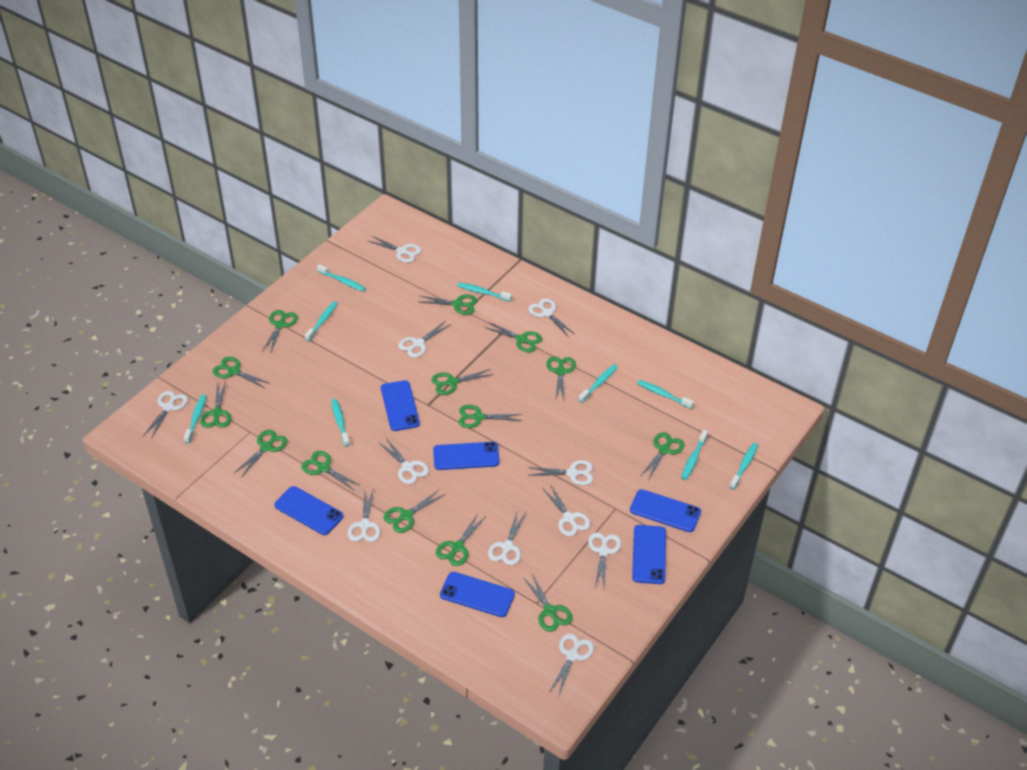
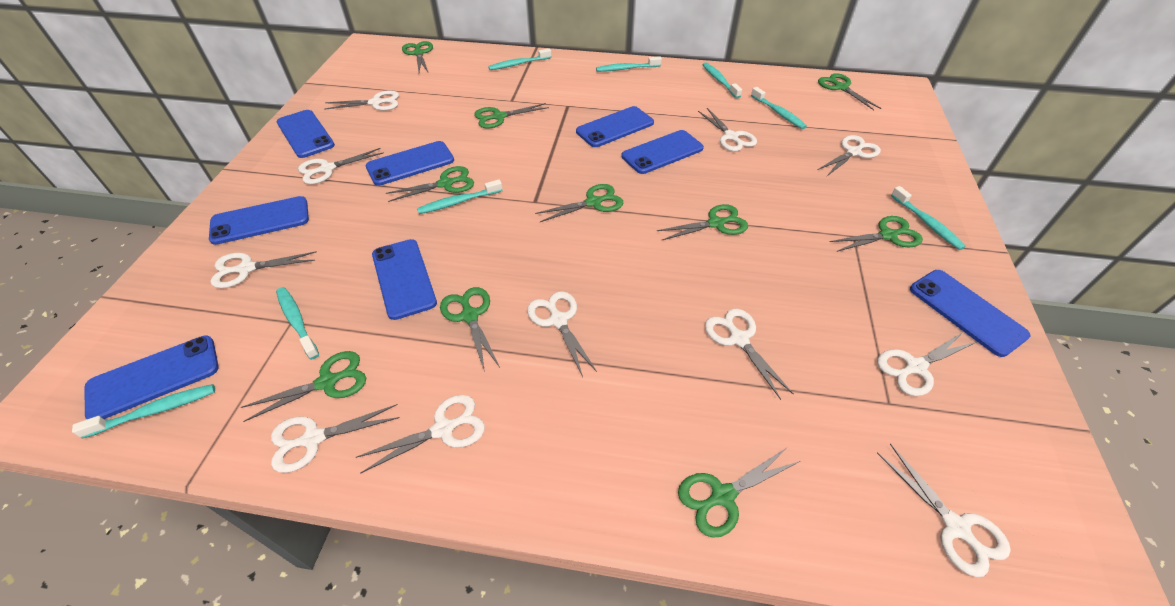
blue phone: [274,486,343,535] [381,380,420,431] [433,442,500,470] [440,572,515,617] [630,489,701,532] [632,525,666,584] = 6 -> [84,335,219,419] [209,196,309,245] [277,110,335,158] [366,141,454,186] [372,239,437,320] [576,106,654,147] [621,130,704,174] [910,270,1030,357] = 8
green scissors: [201,381,232,428] [213,357,271,389] [234,430,287,477] [262,310,298,353] [301,451,361,491] [383,489,446,533] [421,295,477,315] [431,369,494,395] [436,514,486,566] [459,405,522,428] [484,322,542,352] [523,574,573,632] [546,356,576,401] [641,432,684,480] = 14 -> [240,351,366,422] [386,166,474,202] [402,41,433,72] [440,287,500,372] [474,103,549,128] [535,184,623,222] [657,204,748,241] [678,447,800,538] [818,73,881,110] [830,216,923,252] = 10
turquoise toothbrush: [184,395,207,443] [305,301,338,341] [317,264,366,292] [331,399,350,447] [457,283,512,301] [579,364,618,403] [637,380,694,409] [681,430,708,480] [730,443,758,489] = 9 -> [72,384,215,439] [276,287,319,360] [417,180,503,214] [488,48,551,70] [596,56,662,72] [702,63,742,99] [751,87,807,129] [891,186,966,250] = 8

